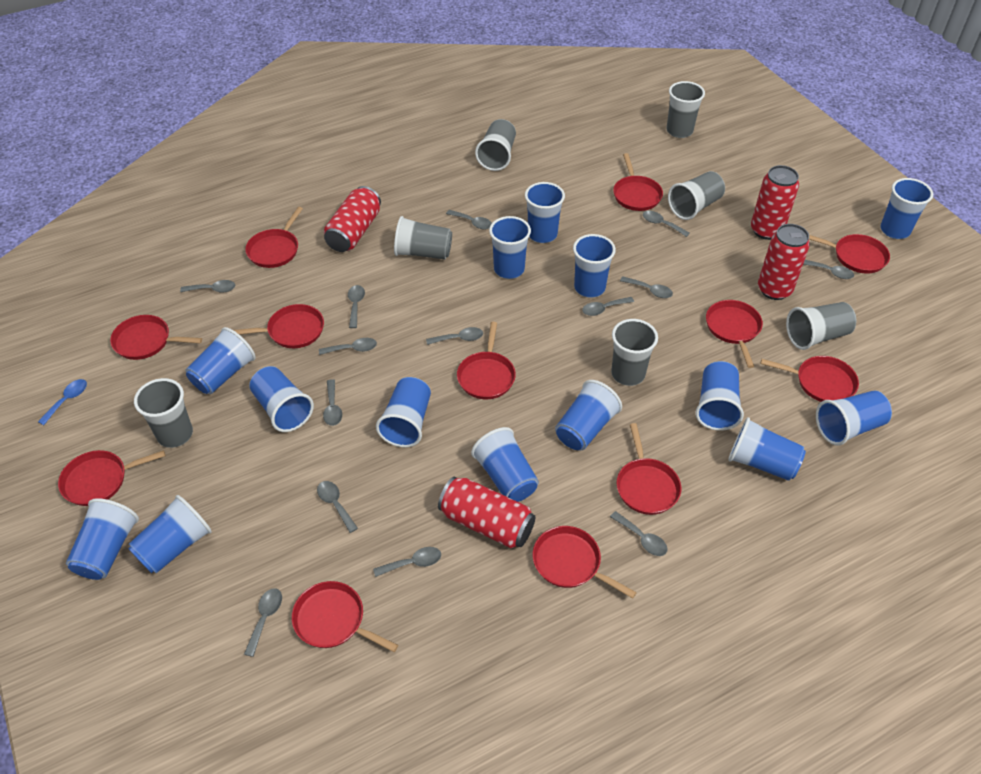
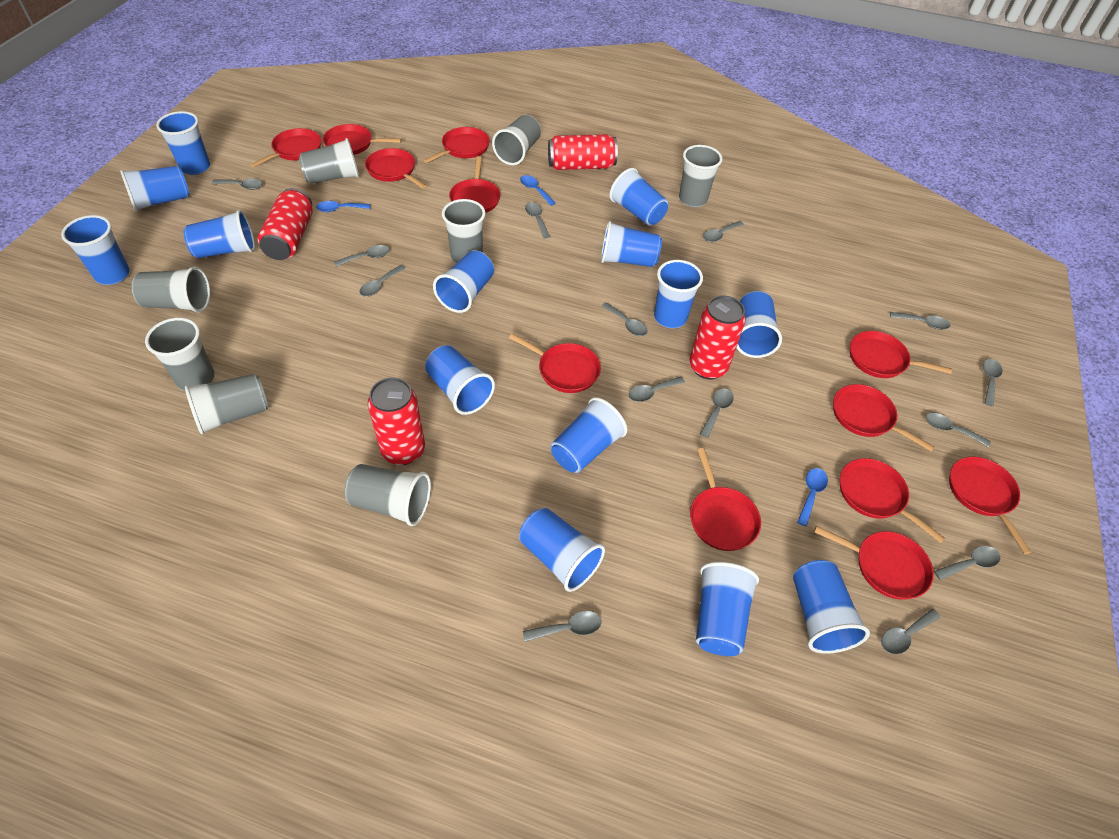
blue spoon: [38,379,87,425] = 1 -> [316,201,370,212] [520,175,556,206] [797,468,828,526] = 3
grey cup: [134,378,193,448] [394,216,452,259] [475,119,516,171] [611,319,658,386] [667,81,705,138] [668,171,725,220] [786,302,856,350] = 7 -> [131,267,210,313] [145,318,215,391] [185,374,269,434] [299,138,359,184] [344,464,431,526] [442,199,485,263] [492,115,541,165] [679,145,722,207] = 8

